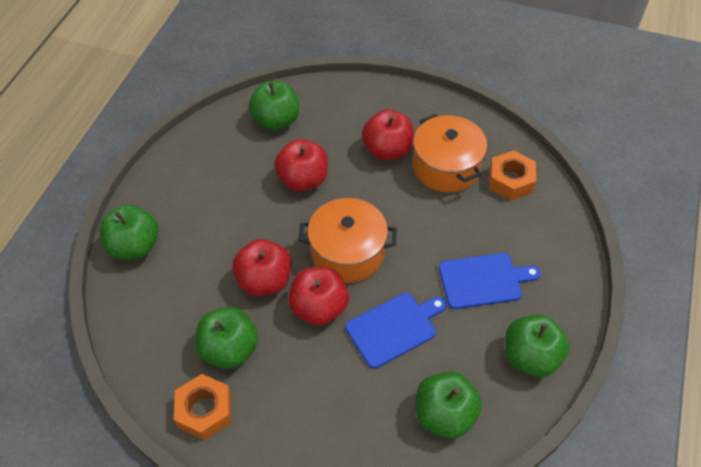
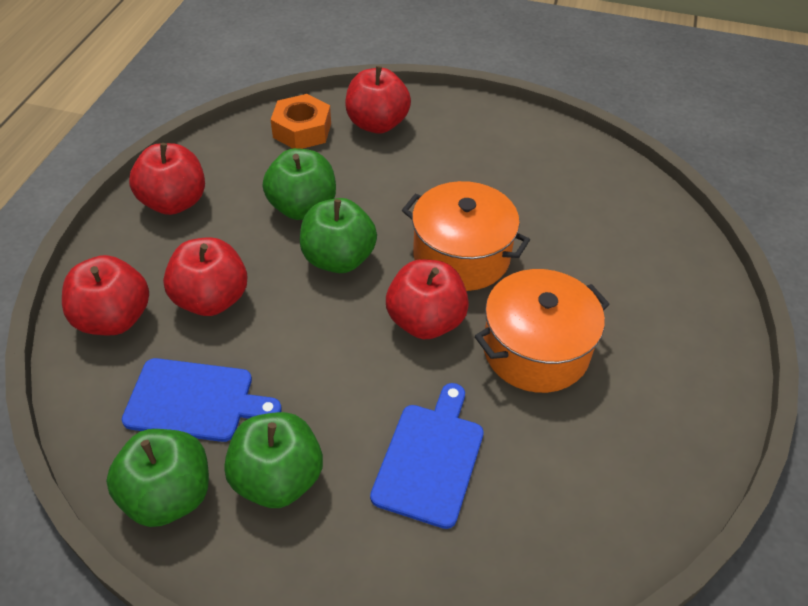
green apple: [99,205,158,260] [195,307,258,369] [249,81,299,130] [416,371,482,438] [505,315,569,377] = 5 -> [106,429,209,527] [224,412,323,508] [263,148,336,220] [300,198,377,273] = 4
orange nut: [174,374,231,440] [489,150,536,201] = 2 -> [270,94,331,149] = 1
red apple: [232,239,291,296] [274,139,328,191] [288,267,349,325] [362,109,414,160] = 4 -> [62,255,149,336] [129,143,205,215] [163,237,247,316] [345,66,411,134] [386,259,469,339] = 5

